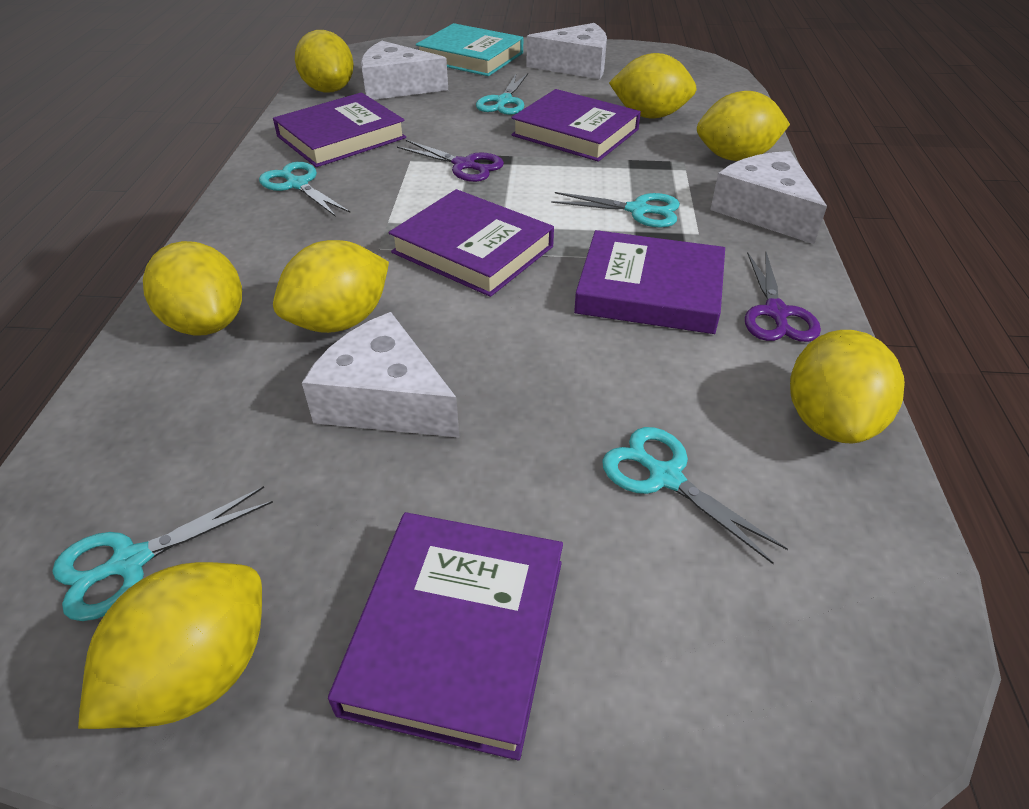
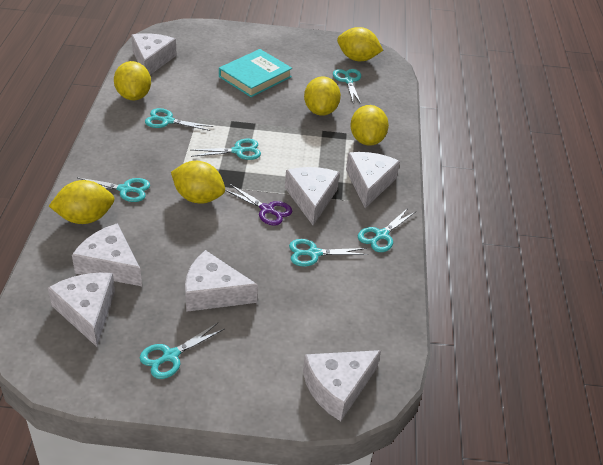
purple book: [273,92,406,167] [328,512,563,760] [389,189,554,297] [511,89,641,162] [574,230,725,334] = 5 -> none = 0
purple scissors: [397,140,504,182] [745,252,821,342] = 2 -> [225,184,292,226] = 1
turquoise scissors: [52,486,273,621] [259,162,350,217] [476,73,528,115] [551,192,680,228] [602,427,788,564] = 5 -> [78,178,150,202] [140,323,224,379] [145,108,213,131] [191,139,261,160] [289,239,369,267] [333,69,361,104] [358,208,415,252] = 7
white cheese: [302,312,460,438] [361,41,448,100] [527,23,607,79] [710,151,827,244] = 4 -> [48,273,115,347] [72,223,142,286] [131,33,177,75] [185,250,258,312] [285,167,340,225] [303,350,381,421] [346,152,400,208] = 7
yellow lemon: [78,562,262,729] [143,241,242,336] [273,240,389,333] [295,30,354,93] [609,53,697,118] [697,91,790,161] [790,330,905,443] = 7 -> [49,180,115,224] [114,61,151,100] [171,161,225,204] [304,77,341,116] [337,27,383,61] [350,105,389,146] = 6

